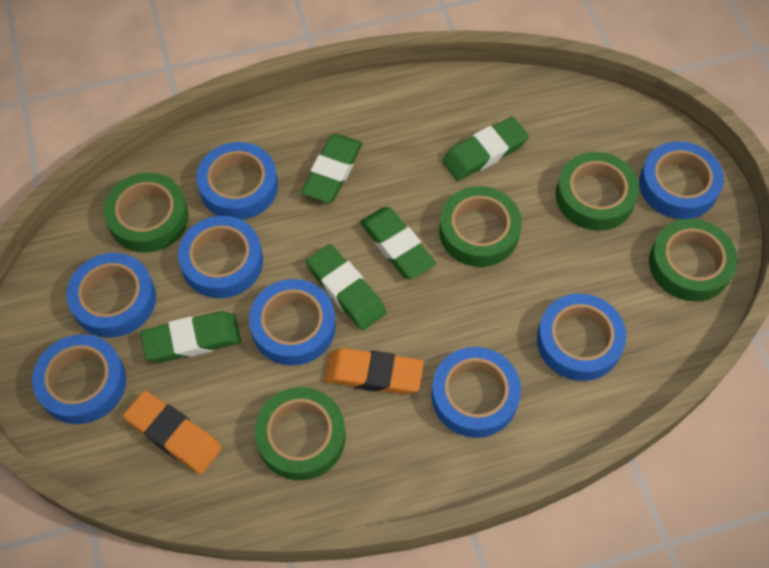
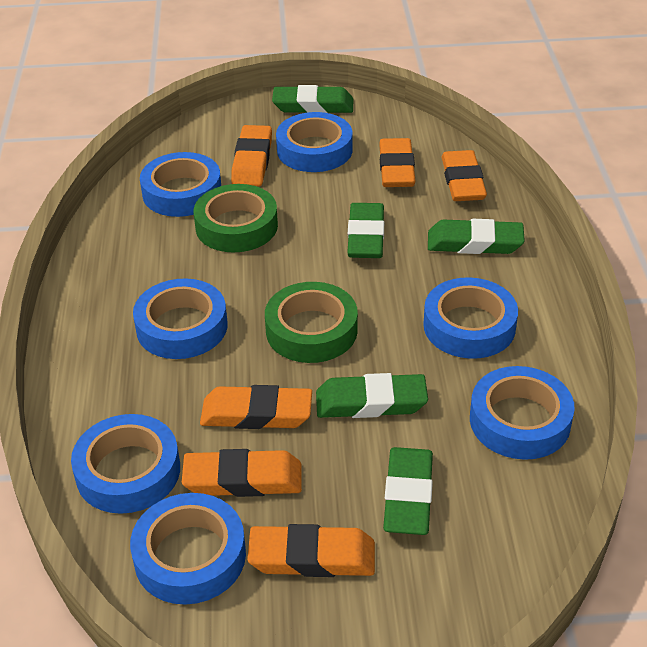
blue tape: [32,334,126,424] [66,253,156,338] [178,216,263,298] [196,142,278,220] [249,279,336,366] [431,347,521,438] [537,294,626,381] [639,141,724,219] = 8 -> [71,414,180,514] [130,493,246,605] [133,278,227,359] [140,152,221,217] [276,112,353,172] [423,277,518,359] [470,366,575,460] = 7
green tape: [104,173,189,253] [254,387,346,480] [439,186,522,267] [556,152,639,231] [649,219,738,302] = 5 -> [194,184,278,253] [265,282,358,363] = 2
orange eraser: [123,391,222,474] [324,348,424,395] = 2 -> [182,449,302,497] [200,385,312,429] [231,125,272,186] [247,524,375,577] [379,138,415,187] [442,150,487,201] = 6

